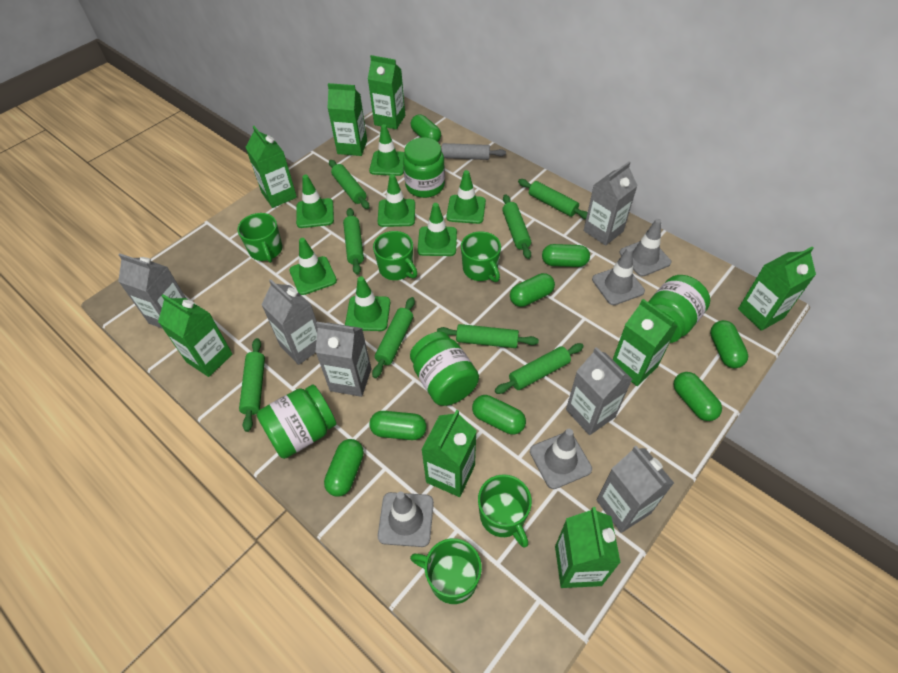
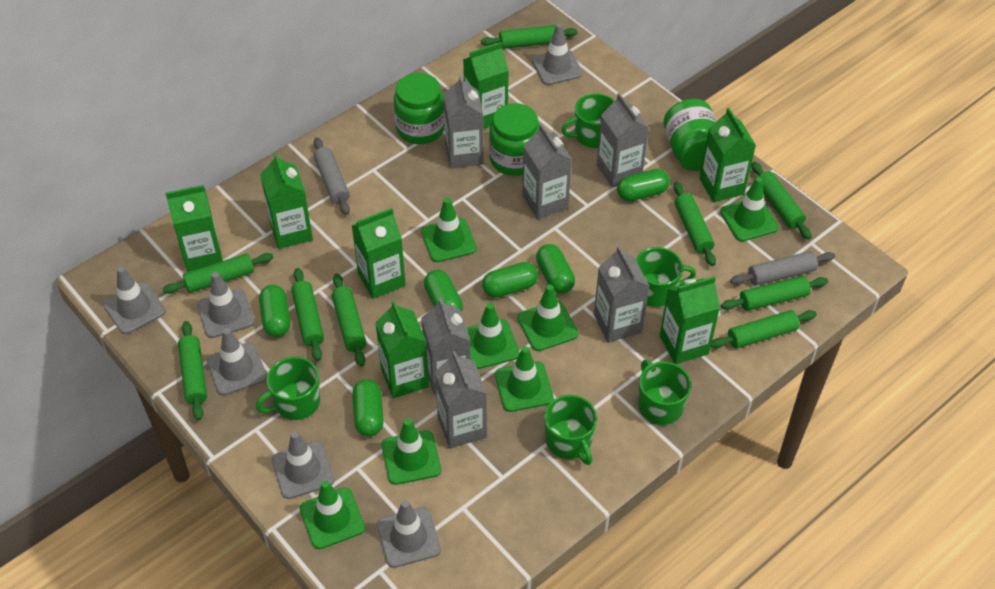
green capsule: [324,439,364,497] [369,411,427,440] [411,115,441,142] [472,395,526,434] [510,273,555,307] [542,244,590,267] [673,372,722,421] [710,320,748,368] = 8 -> [259,285,290,337] [352,379,384,437] [424,270,463,312] [482,262,538,298] [536,244,575,293] [617,169,670,201] = 6
green carton: [158,294,232,377] [245,126,297,208] [328,83,367,156] [368,55,405,129] [421,410,477,497] [555,507,621,588] [612,299,678,386] [738,247,816,331] = 8 -> [165,185,223,272] [260,153,313,249] [351,208,406,299] [375,301,429,398] [463,42,509,129] [660,276,720,364] [700,108,756,202] = 7
green jar: [257,384,337,459] [403,138,445,198] [410,332,479,406] [648,275,710,343] = 4 -> [394,73,445,144] [489,103,539,176] [664,99,717,171] = 3
green rolling pin: [239,338,265,432] [329,160,370,209] [343,208,364,275] [372,297,415,378] [437,324,539,348] [495,343,584,394] [502,194,531,259] [518,179,588,219] = 8 -> [163,253,274,294] [178,321,207,420] [291,268,324,361] [332,274,367,367] [481,25,578,49] [674,182,716,266] [711,310,817,349] [721,276,828,311] [751,162,811,240] = 9
grey rolling pin: [441,143,506,160] = 1 -> [314,138,350,215] [730,251,835,286] = 2
grey traffic cone: [378,491,434,547] [530,429,592,489] [592,247,645,305] [620,219,672,277] = 4 -> [103,266,166,334] [197,272,254,338] [207,328,267,395] [272,431,334,499] [377,500,441,568] [532,23,583,85] = 6

